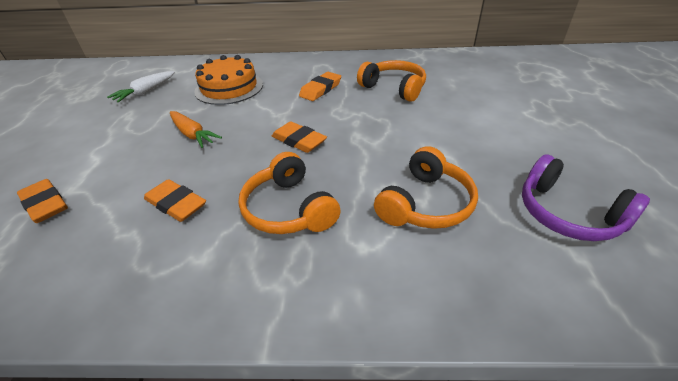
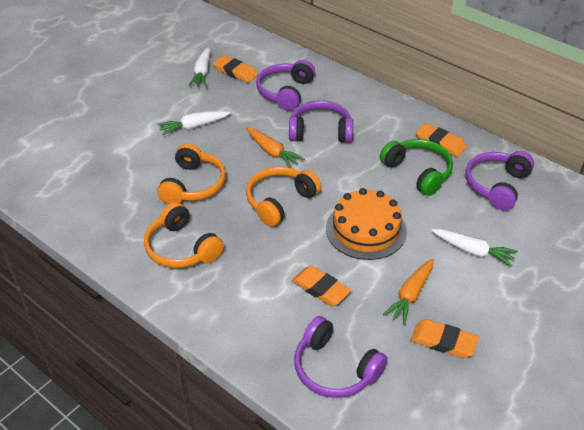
green headphones: none = 0 -> [380,139,453,196] = 1
orange carrot: [170,111,222,148] = 1 -> [246,127,305,168] [383,259,434,325] = 2
purple headphones: [522,154,650,241] = 1 -> [256,60,315,111] [289,100,353,143] [294,316,387,398] [465,151,534,210] = 4
white carrot: [107,71,175,103] = 1 -> [157,111,230,135] [188,47,210,87] [431,229,518,267] = 3

